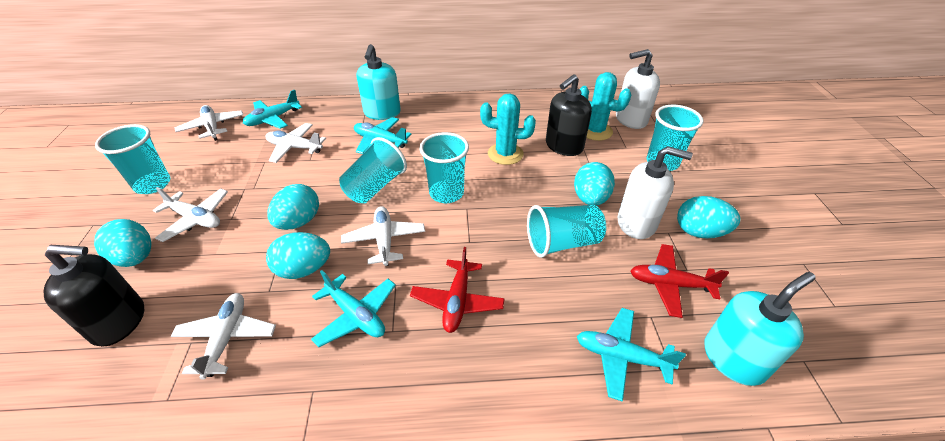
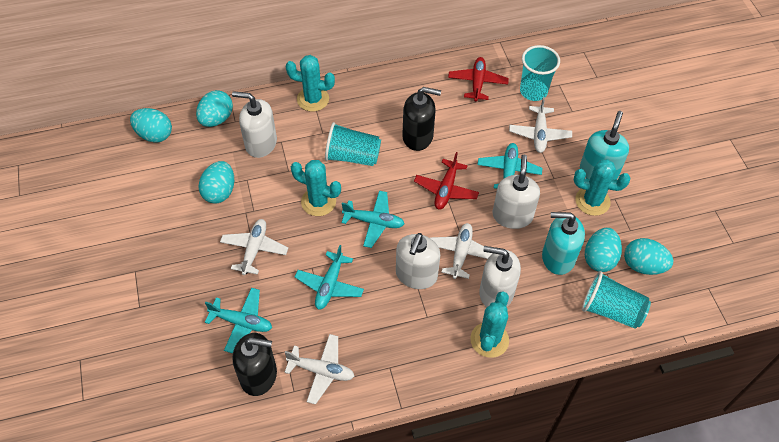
turquoise cactus: [480,93,536,165] [580,72,631,141] = 2 -> [286,55,335,112] [291,160,341,216] [470,291,509,358] [574,159,630,216] = 4
turquoise cup: [95,124,170,194] [339,137,407,203] [419,132,469,203] [527,205,606,258] [647,105,704,171] = 5 -> [325,122,381,166] [520,45,560,101] [582,271,651,329] = 3
white plane: [153,187,228,242] [171,293,276,380] [175,105,243,141] [265,123,326,163] [341,206,425,266] = 5 -> [220,219,288,275] [284,334,354,405] [430,223,492,279] [509,97,572,153] = 4
white soap dispenser: [616,49,660,129] [618,146,693,239] = 2 -> [232,91,277,158] [396,233,440,289] [479,246,521,307] [492,154,540,229] = 4

